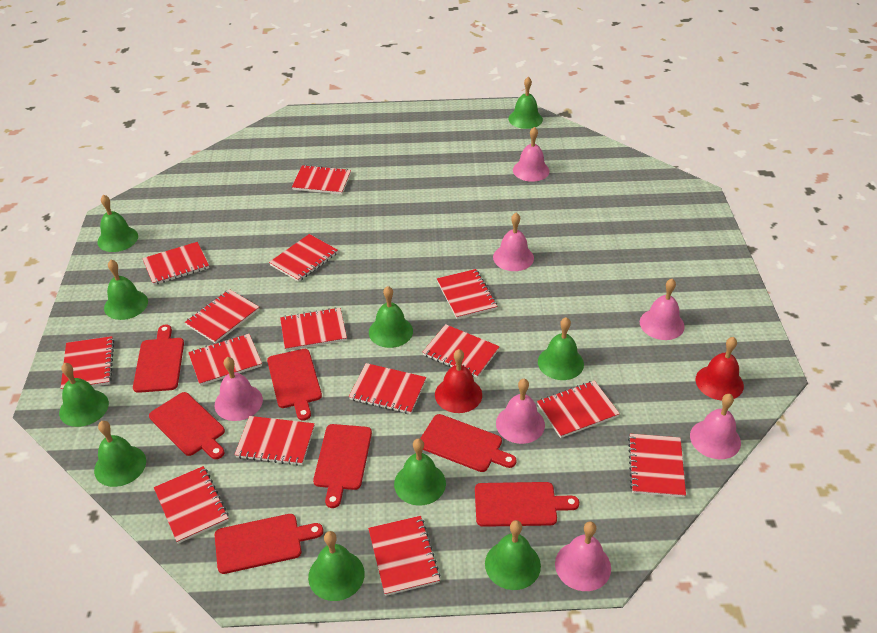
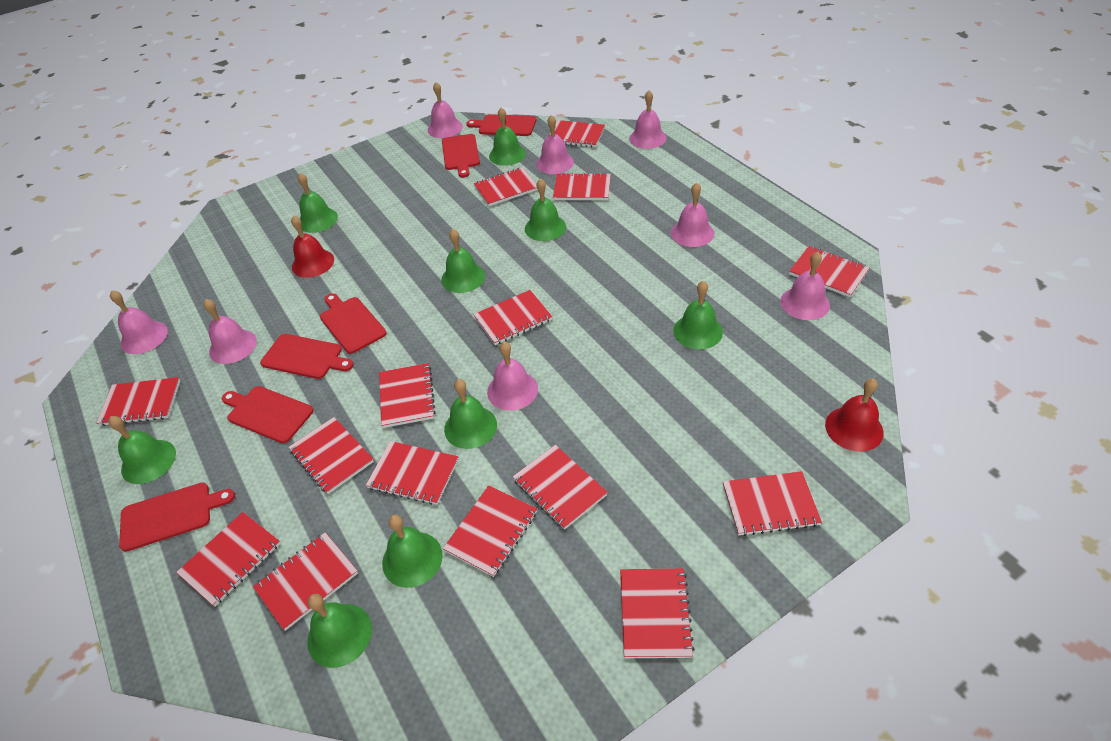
green bell: [59,363,109,427] [94,421,146,487] [97,194,138,252] [104,260,148,320] [308,531,365,601] [369,286,413,348] [394,438,446,506] [485,520,541,590] [508,77,543,129] [538,317,584,380] = 10 -> [109,416,176,484] [298,173,338,233] [307,594,372,668] [382,515,443,588] [441,229,485,293] [444,379,497,449] [489,108,526,166] [525,178,566,241] [673,281,723,349] = 9
pink bell: [215,357,263,421] [493,213,534,271] [496,379,545,444] [513,127,550,182] [555,521,611,591] [640,279,685,340] [690,394,741,459] = 7 -> [110,290,168,354] [203,299,257,364] [428,82,463,138] [487,342,538,411] [536,115,574,174] [629,90,667,149] [671,183,714,247] [780,252,830,320] = 8
red cutting board: [133,325,184,393] [149,392,225,459] [215,514,323,574] [267,349,322,421] [313,424,372,508] [420,414,517,472] [475,482,579,527] = 7 -> [119,482,235,552] [222,386,314,443] [260,334,354,379] [320,293,387,354] [442,134,480,178] [466,114,536,136] = 6

